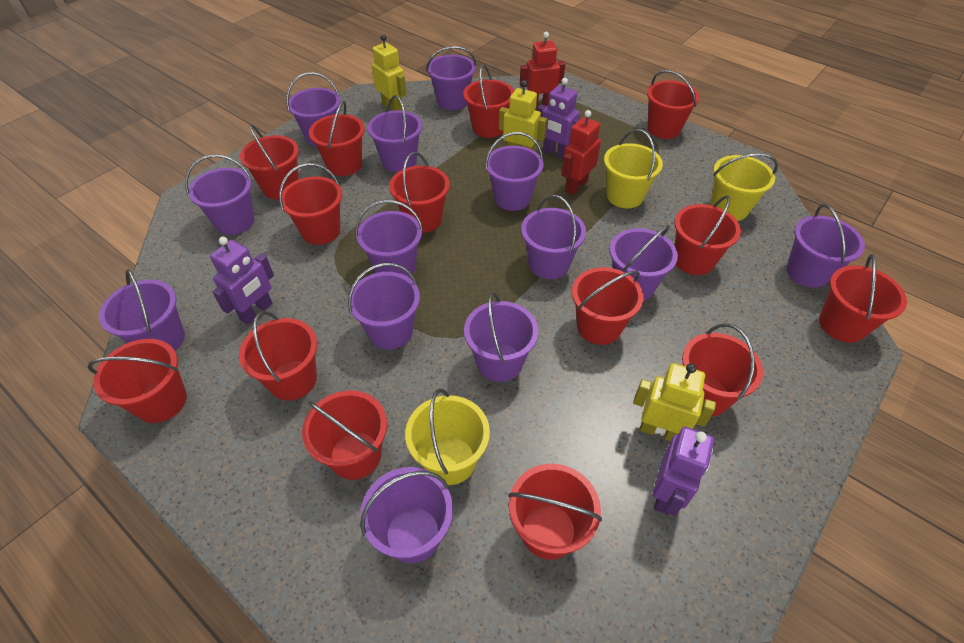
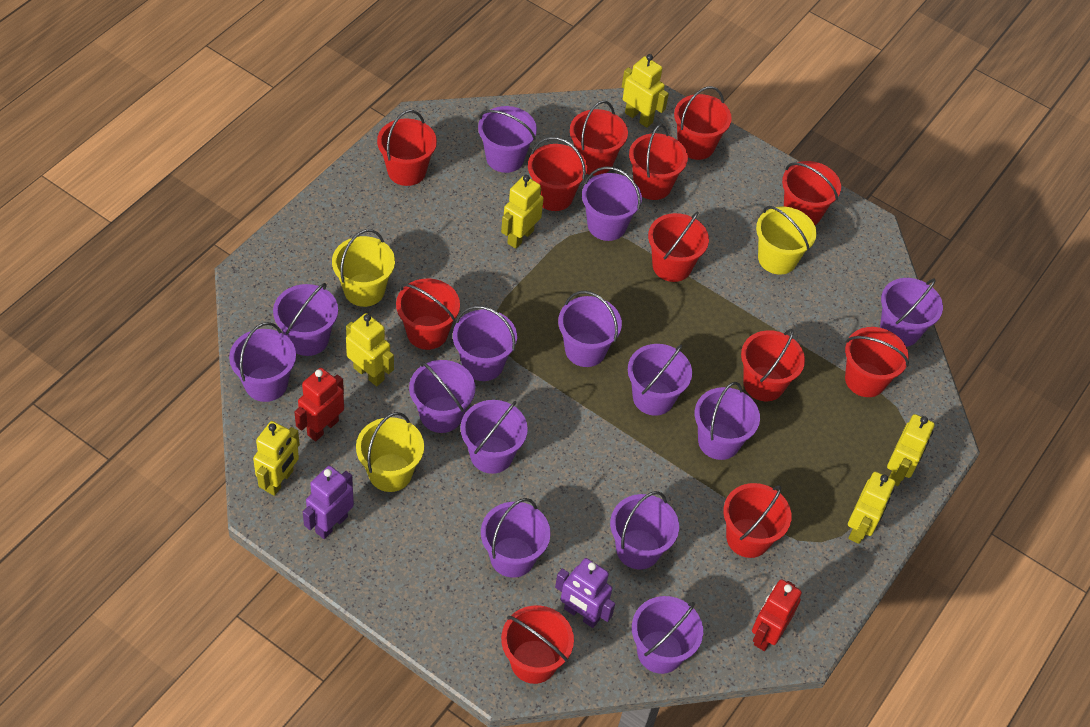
purple bucket: [99,269,185,351] [185,154,254,235] [286,72,341,147] [348,263,420,350] [355,200,423,277] [360,467,453,563] [367,95,422,172] [426,46,476,110] [464,292,538,382] [485,132,544,211] [521,195,586,279] [610,225,678,301] [786,204,865,288] = 13 -> [229,322,296,402] [273,283,338,356] [409,360,475,433] [453,306,517,381] [460,400,528,474] [478,106,537,173] [481,498,551,578] [558,291,622,367] [582,166,642,241] [610,491,679,570] [628,344,692,416] [632,596,703,674] [695,382,760,460] [880,278,943,347] = 14
purple robot: [210,237,274,325] [537,78,580,159] [653,427,714,516] = 3 -> [303,466,354,539] [555,558,615,628] = 2
red bucket: [88,339,187,423] [239,311,317,401] [240,125,299,199] [279,163,342,245] [302,390,387,480] [309,101,365,176] [389,152,450,233] [463,64,514,138] [508,464,602,560] [572,267,644,345] [647,70,700,139] [674,195,741,275] [682,323,763,416] [819,254,907,343] = 14 -> [377,110,437,186] [396,278,460,350] [501,605,574,684] [528,137,587,211] [570,100,628,176] [629,124,688,200] [648,211,709,282] [674,86,732,160] [723,483,792,558] [741,329,805,401] [782,161,841,225] [845,327,909,397] = 12
yellow robot: [372,34,407,111] [499,80,547,150] [633,363,716,441] = 3 -> [253,421,300,496] [346,313,394,386] [501,175,544,249] [622,54,669,128] [848,472,895,544] [887,414,935,486] = 6

